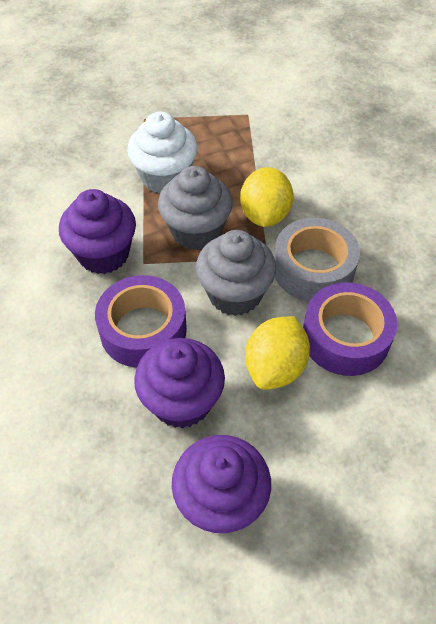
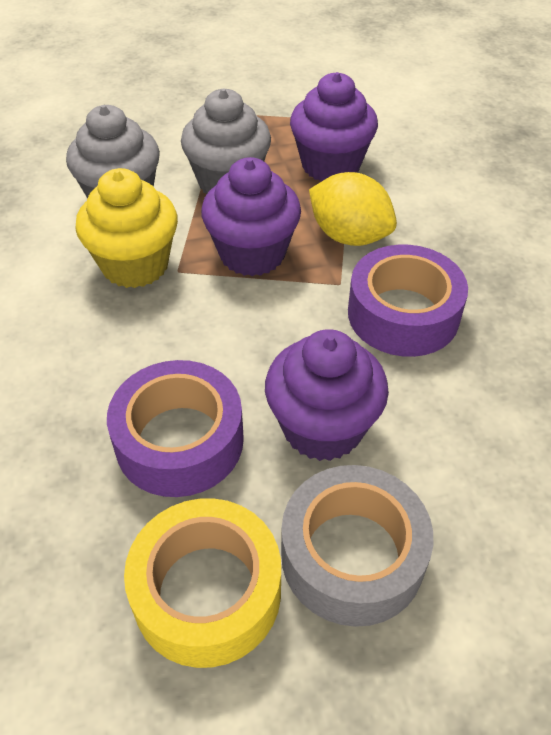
white cupcake: [127,112,197,194] = 1 -> none = 0
yellow cupcake: none = 0 -> [75,168,178,288] = 1
yellow lemon: [240,167,293,227] [245,316,310,390] = 2 -> [309,172,397,246] = 1
yellow tape: none = 0 -> [124,498,281,668] = 1

